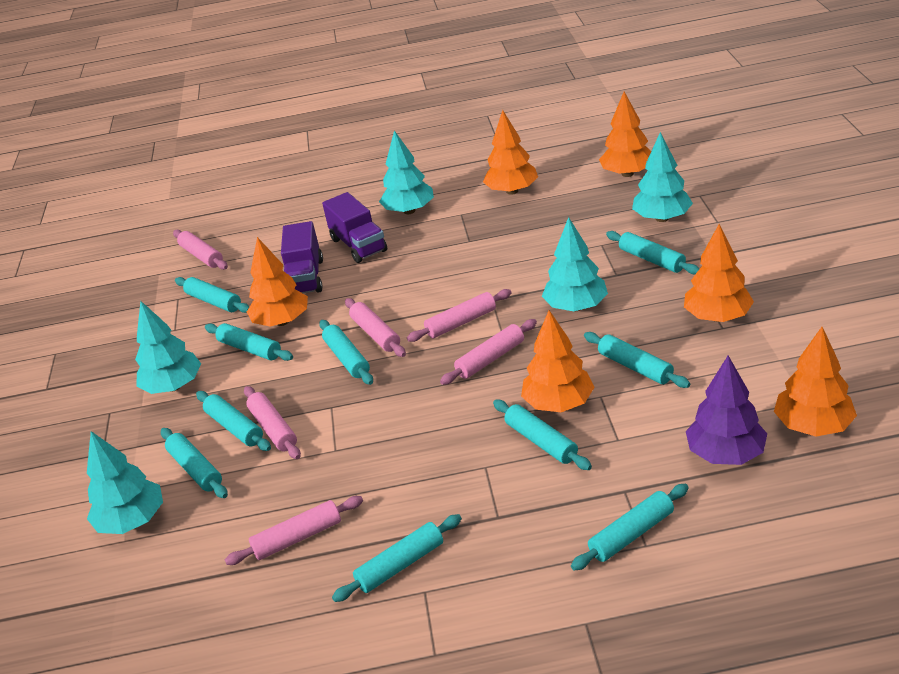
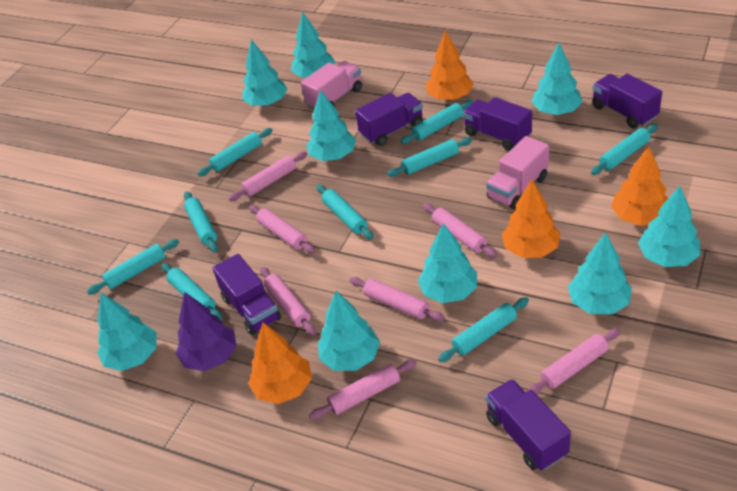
orange tree: [247,237,308,327] [483,110,538,195] [521,310,594,412] [599,92,651,177] [684,224,754,322] [774,327,857,436] = 6 -> [248,323,312,404] [426,30,474,101] [501,179,561,258] [611,146,668,226] = 4
pink rolling pin: [173,230,228,270] [225,496,363,565] [244,386,301,459] [345,298,406,357] [407,289,512,342] [440,319,537,385] = 6 -> [229,152,307,201] [249,205,315,254] [260,267,316,335] [309,359,417,420] [349,277,445,322] [423,203,498,258] [528,328,620,395] = 7
pink truck: none = 0 -> [301,61,362,109] [486,136,549,209] = 2
purple truck: [281,221,323,293] [322,192,387,263] = 2 -> [212,254,281,335] [355,93,423,146] [463,97,532,151] [485,379,571,471] [592,74,662,128] = 5
turquoise rolling pin: [161,428,228,498] [175,277,249,313] [196,391,271,451] [205,323,293,361] [319,320,373,385] [332,514,462,602] [493,400,592,470] [571,484,689,571] [584,332,690,388] [606,231,699,274] = 10 -> [87,239,179,295] [161,263,222,320] [184,191,218,252] [198,128,272,176] [317,184,374,240] [387,137,472,177] [401,100,473,144] [438,297,529,362] [591,124,658,175] = 9
turquoise tree: [87,431,163,534] [135,301,201,394] [379,130,434,214] [542,217,608,311] [632,132,693,222] = 5 -> [97,293,157,371] [242,39,287,106] [291,12,335,78] [306,90,356,161] [318,291,380,371] [418,223,477,303] [532,43,583,115] [568,232,632,314] [638,186,701,267] = 9

